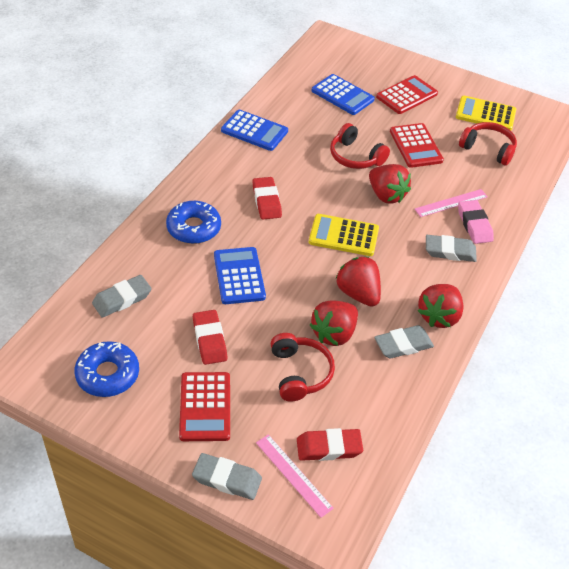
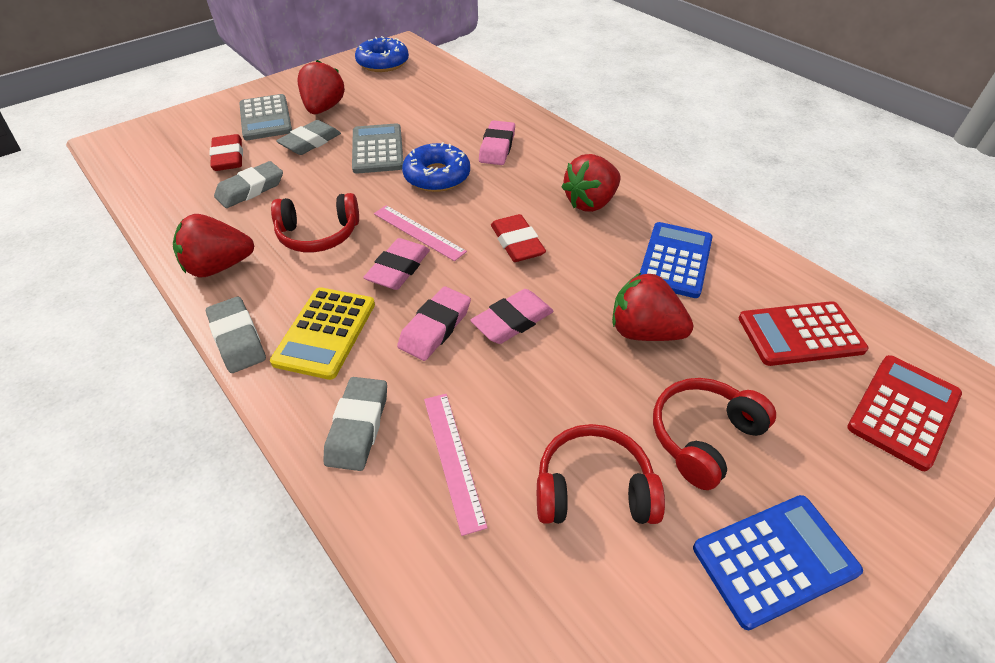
blue calculator: [214,247,266,304] [221,110,288,151] [312,74,375,115] = 3 -> [640,222,713,298] [693,495,863,630] = 2
grey calculator: none = 0 -> [239,94,292,140] [352,123,403,174] = 2
pink eraser: [458,200,494,244] = 1 -> [363,238,430,290] [397,286,471,361] [470,289,554,344] [479,120,515,165] = 4
red calculator: [179,372,230,441] [376,75,438,114] [390,123,444,168] = 3 -> [739,301,869,366] [847,355,962,471] = 2
red eraser: [193,310,227,365] [252,177,282,220] [297,428,363,461] = 3 -> [209,134,243,171] [491,214,546,262] = 2
yellow calculator: [309,214,379,256] [456,96,516,130] = 2 -> [270,287,375,380] = 1

